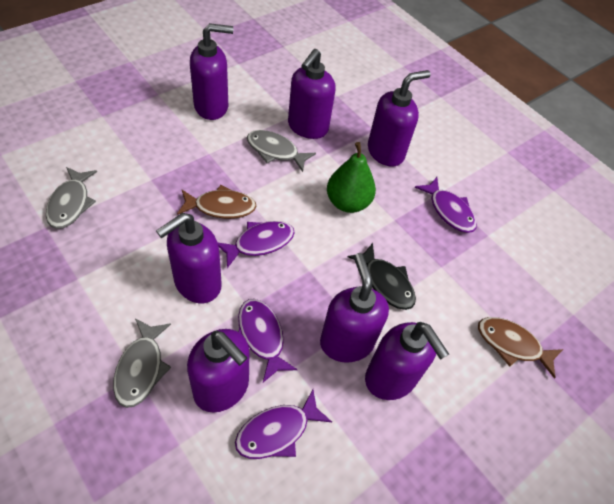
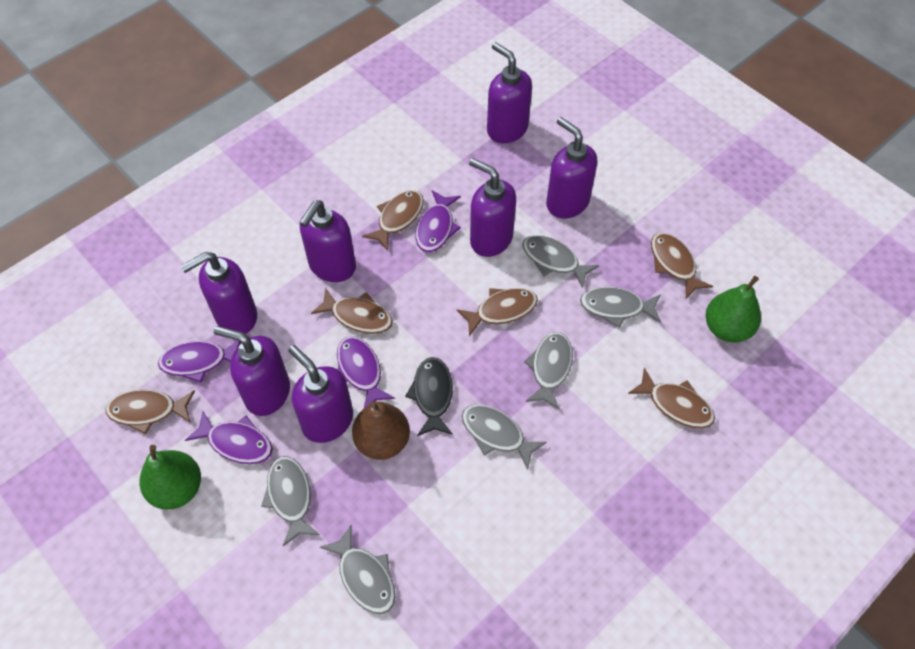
brown fish: [177,185,256,219] [478,317,563,379] = 2 -> [105,390,195,435] [311,288,393,334] [362,190,424,251] [456,288,538,336] [628,367,715,428] [651,233,713,299] = 6
brown pear: none = 0 -> [352,401,410,460] = 1
green pear: [327,142,376,213] = 1 -> [140,445,201,509] [706,276,761,343] = 2
grey fish: [46,167,97,229] [113,318,171,408] [247,130,316,172] = 3 -> [261,456,320,546] [320,525,395,614] [462,405,547,470] [522,235,599,288] [524,332,573,410] [580,287,661,328] = 6

